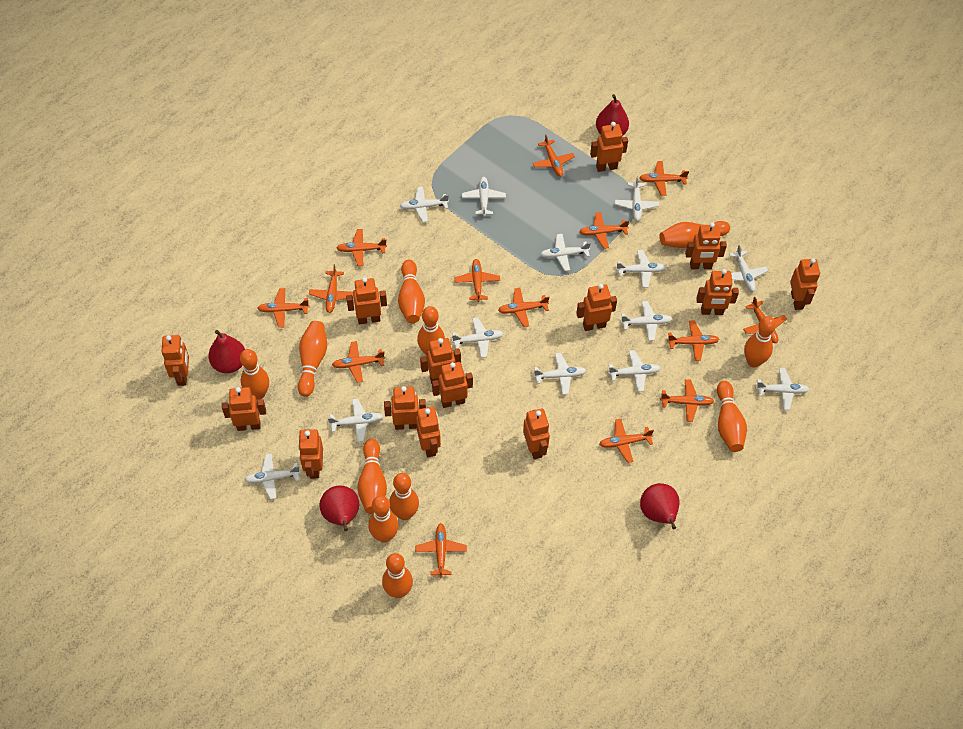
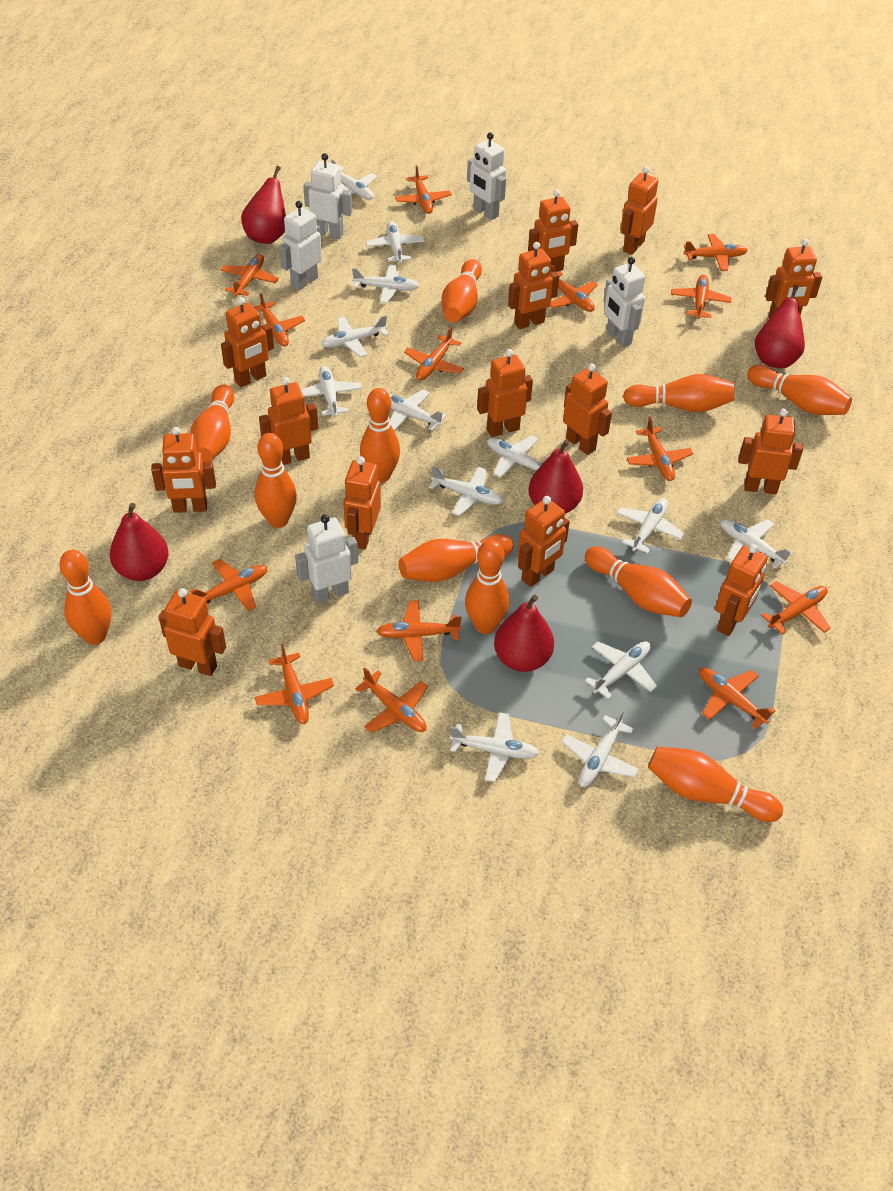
red pear: [208,330,245,373] [319,485,359,531] [596,94,629,135] [640,483,679,529] = 4 -> [110,503,169,581] [241,166,286,244] [494,595,554,672] [528,439,583,514] [755,285,805,368] = 5
white robot: none = 0 -> [279,201,322,290] [295,514,358,603] [303,153,352,239] [467,132,506,220] [604,257,645,347] = 5

